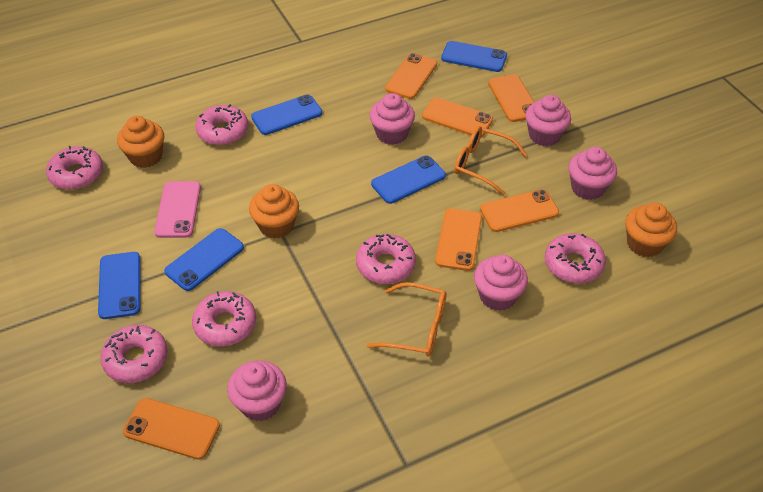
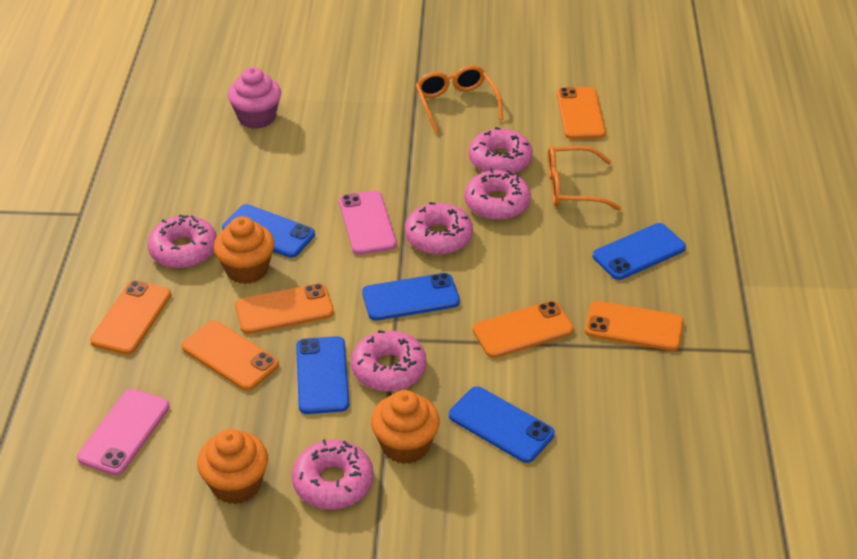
pink cupcake: [227,360,287,421] [370,93,415,145] [474,255,528,311] [525,95,571,146] [569,147,617,200] = 5 -> [228,67,281,129] = 1
pink phone: [154,181,201,238] = 1 -> [77,389,170,475] [339,191,397,255] = 2

